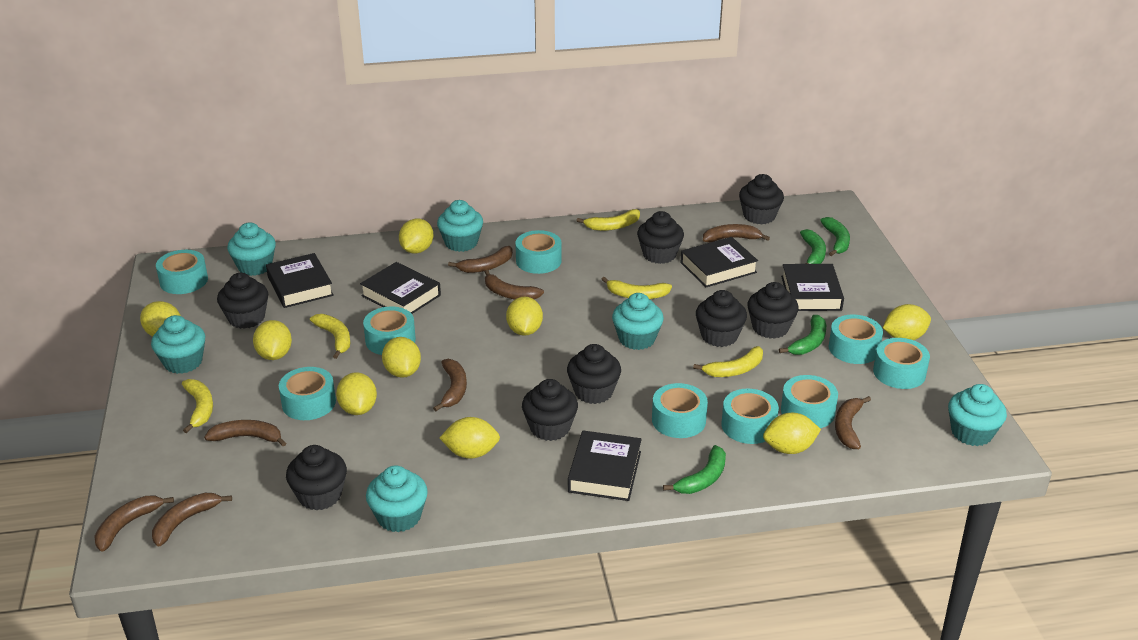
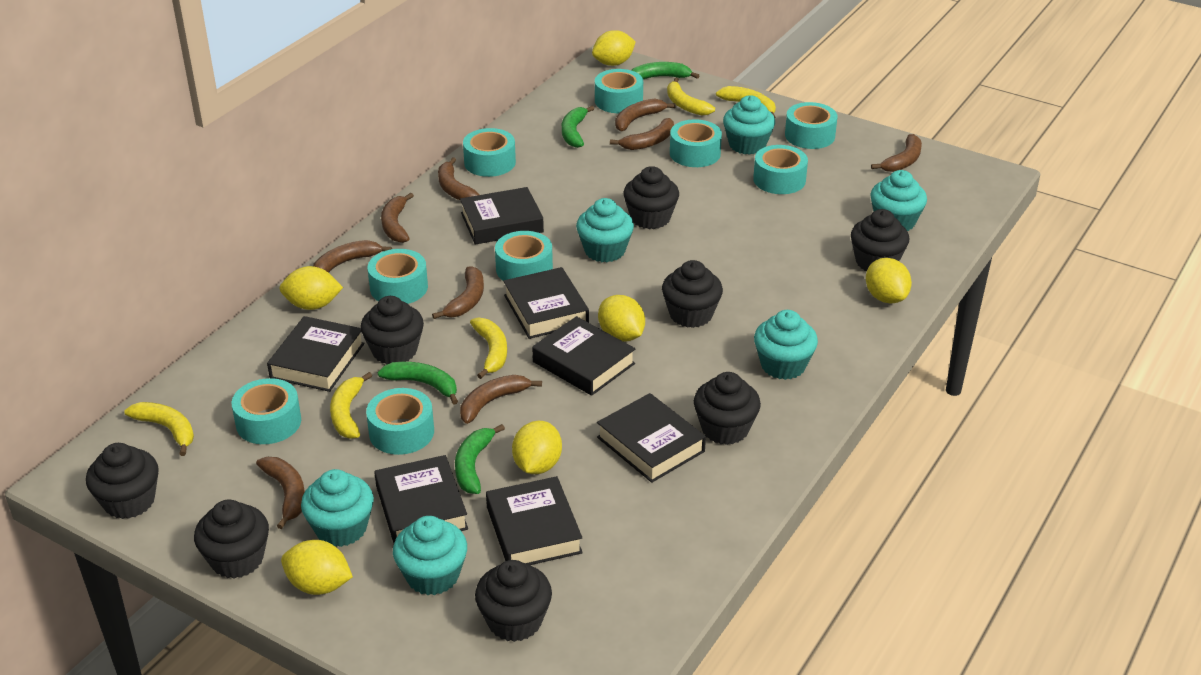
black book: [266,253,334,308] [360,262,441,314] [568,430,642,501] [680,237,758,287] [781,264,844,311] = 5 -> [267,316,364,392] [374,455,468,543] [460,187,544,245] [486,476,583,565] [503,267,589,339] [532,316,635,396] [597,393,706,483] = 7
brown banana: [94,496,174,552] [152,493,232,547] [204,420,286,447] [433,359,467,411] [448,246,513,273] [485,270,544,300] [703,224,770,243] [835,396,871,449] = 8 -> [256,457,305,529] [313,240,392,273] [381,193,414,243] [432,266,484,319] [438,157,480,200] [460,375,542,424] [610,118,674,150] [615,99,675,131] [871,134,922,172] = 9
yellow lemon: [140,301,181,337] [253,320,292,360] [336,372,377,415] [382,337,421,378] [399,218,433,254] [440,417,500,459] [506,297,543,336] [763,413,821,454] [883,304,931,340] = 9 -> [279,266,343,310] [281,540,353,595] [512,421,562,474] [592,30,636,66] [598,295,645,341] [866,258,912,304] = 6

